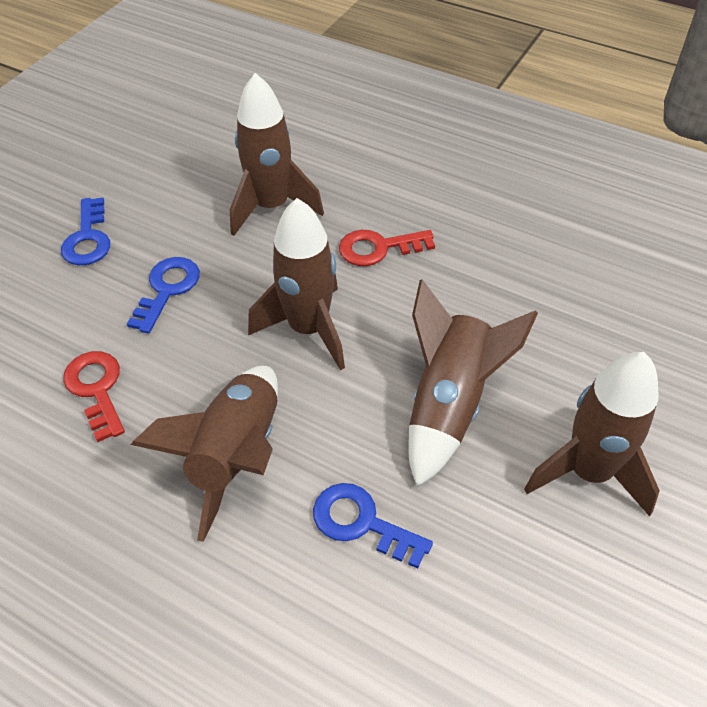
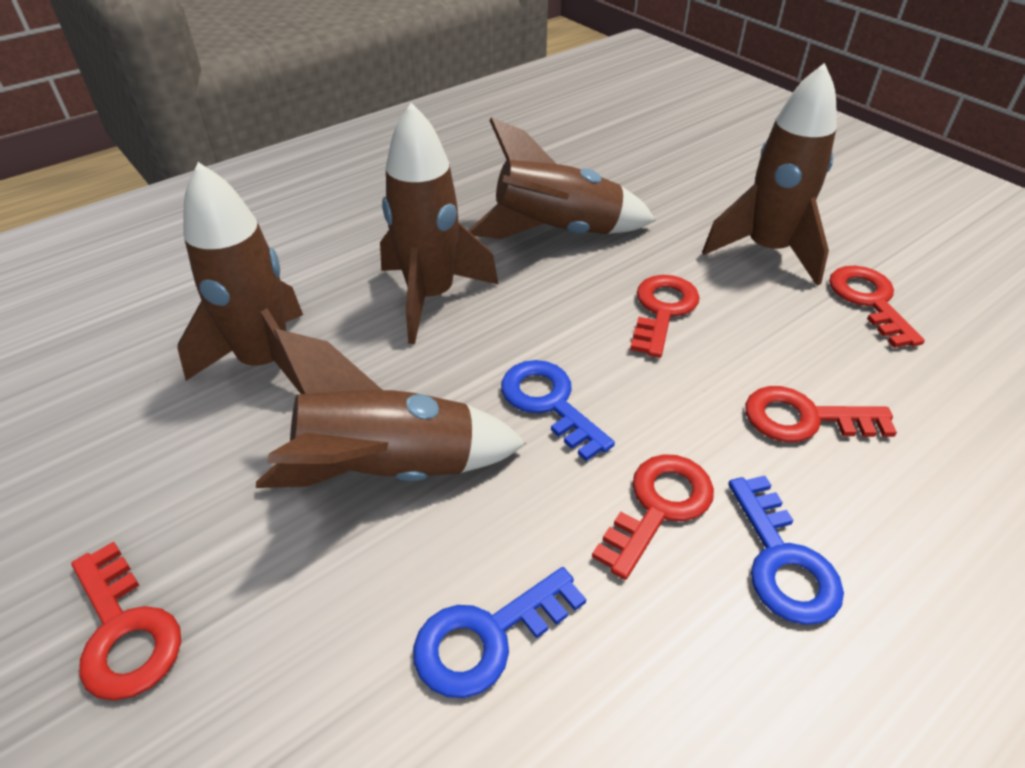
red key: [63,351,125,442] [339,230,435,266] = 2 -> [71,541,181,701] [592,454,714,580] [630,275,700,358] [745,386,897,442] [829,266,925,348] = 5

